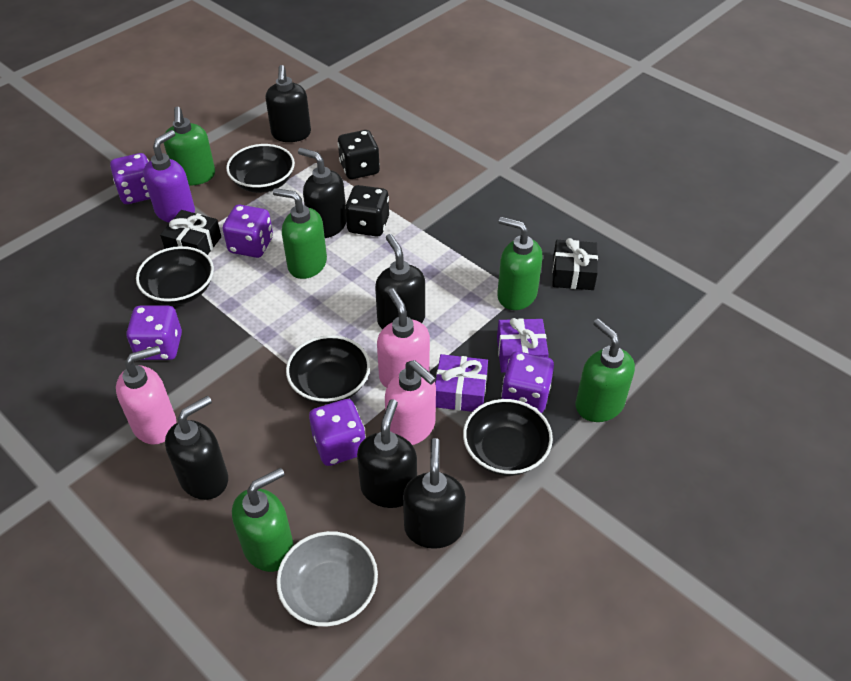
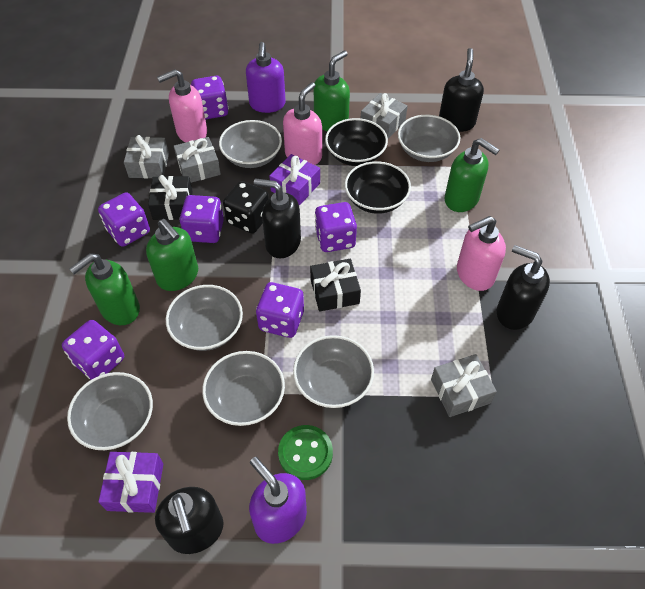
black bowl: [136,246,214,306] [226,144,295,193] [286,335,370,404] [463,399,553,476] = 4 -> [325,118,388,166] [345,161,411,214] = 2
black dice: [338,130,380,179] [345,185,389,237] = 2 -> [223,181,269,233] = 1
black soap dispenser: [165,396,228,500] [265,65,311,142] [298,148,346,238] [357,399,417,508] [375,234,425,329] [403,438,466,549] = 6 -> [155,487,224,554] [254,178,301,258] [439,48,484,132] [497,245,550,330] = 4
green button: none = 0 -> [278,425,333,480] = 1
green soap dispenser: [164,107,215,186] [232,468,294,572] [273,188,327,279] [497,217,543,310] [576,319,635,422] = 5 -> [69,253,140,325] [146,219,198,291] [314,50,350,131] [444,138,499,212] = 4
grey bowl: [276,531,378,627] = 1 -> [67,372,153,450] [166,285,243,351] [202,351,285,426] [219,120,282,168] [293,335,374,408] [398,115,460,162] = 6
grey gift: none = 0 -> [124,135,169,179] [174,137,221,183] [361,93,407,139] [431,354,497,417] = 4
purple dice: [110,153,150,204] [126,306,182,360] [223,205,273,258] [309,399,366,466] [501,351,554,413] = 5 -> [62,320,124,380] [98,193,150,247] [180,195,224,243] [191,76,229,120] [256,282,304,338] [315,202,357,252] = 6
purple soap dispenser: [143,130,195,222] = 1 -> [246,42,286,113] [249,457,307,544] = 2

